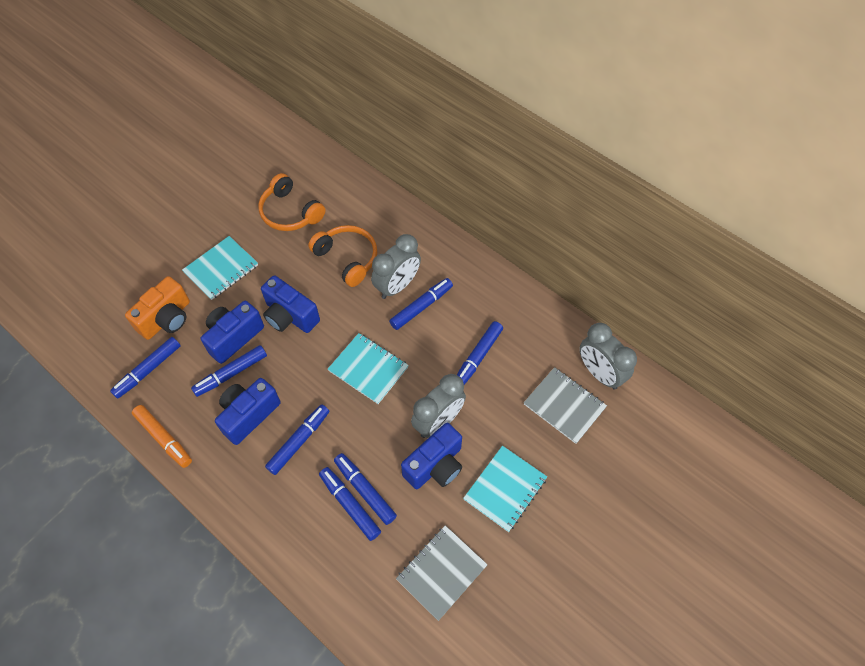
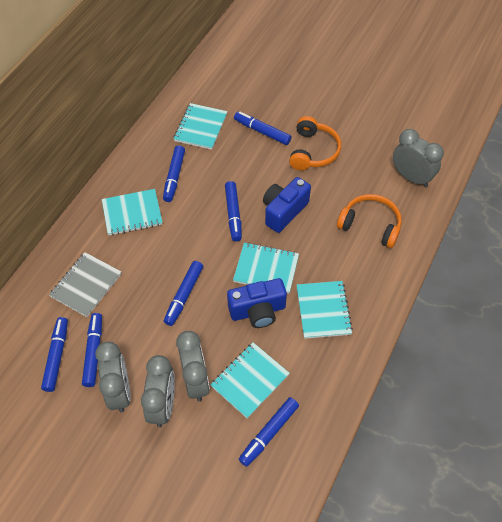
blue camera: [201,301,264,364] [215,378,281,445] [261,275,320,333] [401,423,462,489] = 4 -> [227,278,287,328] [263,177,311,233] = 2
grey clock: [371,234,421,299] [411,374,466,438] [579,323,637,390] = 3 -> [95,342,131,413] [141,355,175,427] [176,331,210,401] [393,129,444,187] = 4
grey notebook: [396,525,488,621] [524,367,607,444] = 2 -> [49,252,122,317] = 1
orange camera: [125,276,190,340] = 1 -> none = 0
orange marker: [132,405,192,468] = 1 -> none = 0
turquoise notebook: [182,236,258,300] [328,333,409,404] [463,446,547,532] = 3 -> [102,189,163,235] [174,103,228,150] [210,342,290,418] [233,242,299,293] [297,281,353,339] = 5

